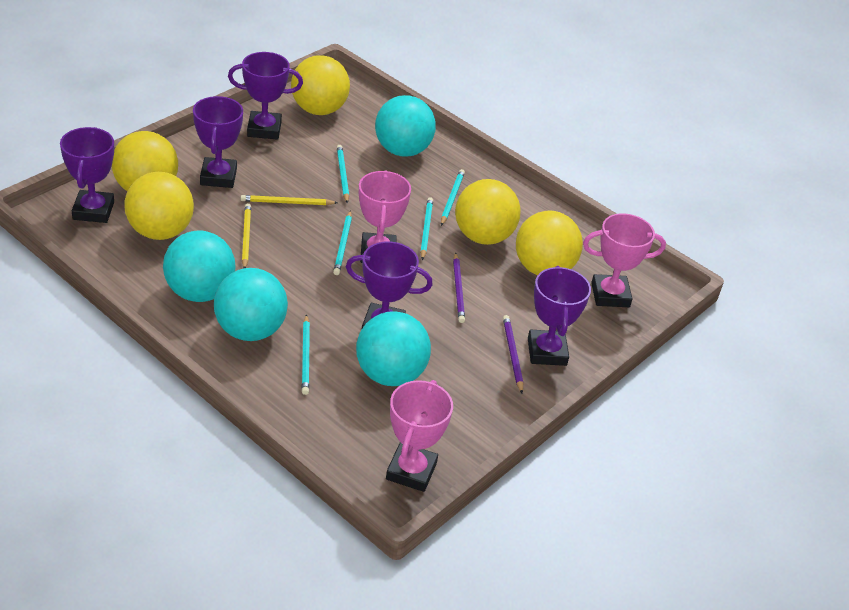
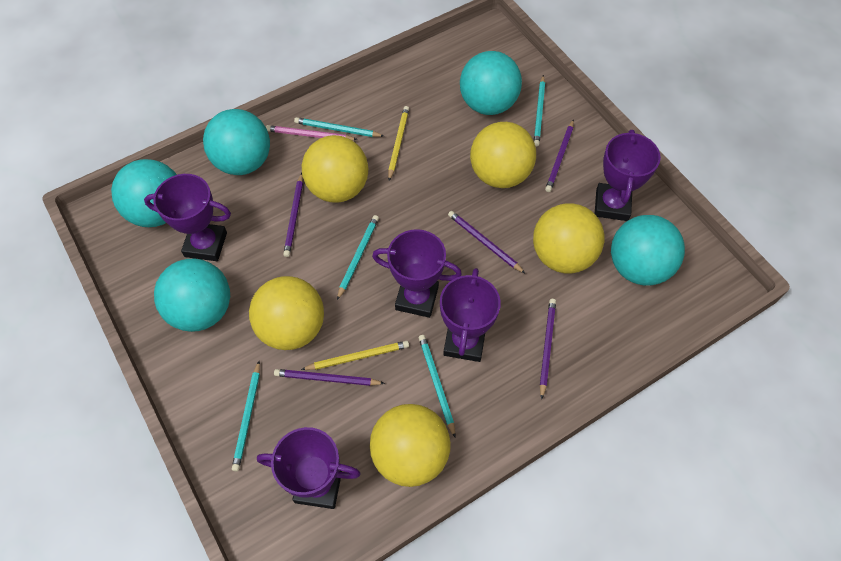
pink pencil: none = 0 -> [266,125,358,140] = 1
pink trophy: [359,171,411,263] [386,380,453,492] [583,213,666,307] = 3 -> none = 0
purple pencil: [453,252,465,323] [503,315,523,393] = 2 -> [274,369,385,386] [283,173,303,257] [448,211,526,274] [540,299,556,399] [545,119,574,192] = 5
turquoise ball: [163,231,235,302] [214,268,288,341] [356,311,431,386] [375,95,436,157] = 4 -> [111,159,177,227] [154,259,230,332] [203,109,270,175] [460,51,522,115] [611,215,685,286] = 5

